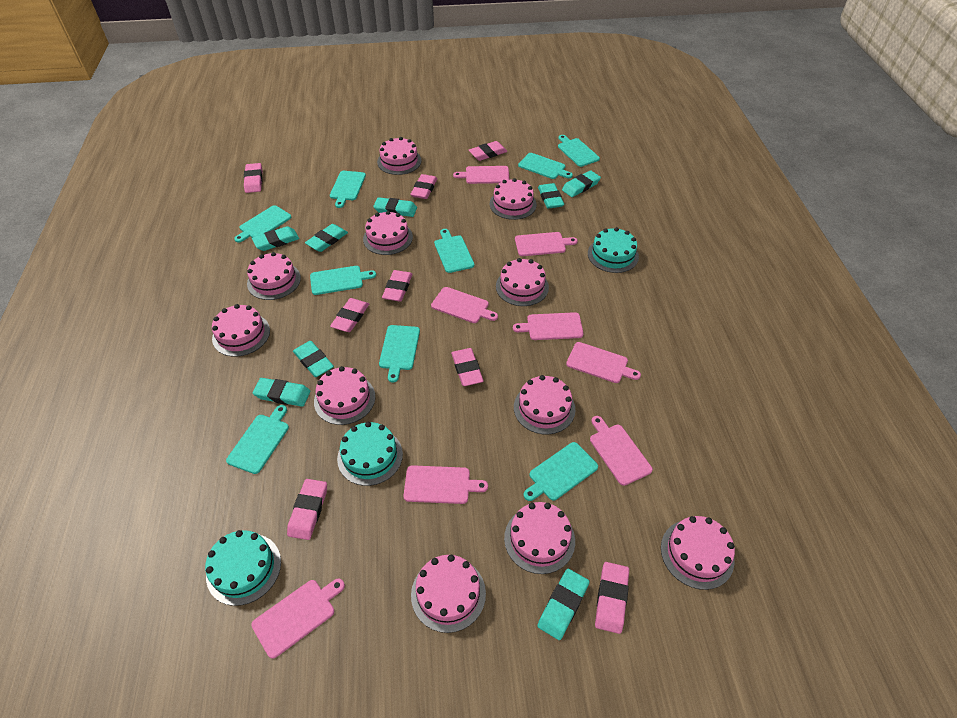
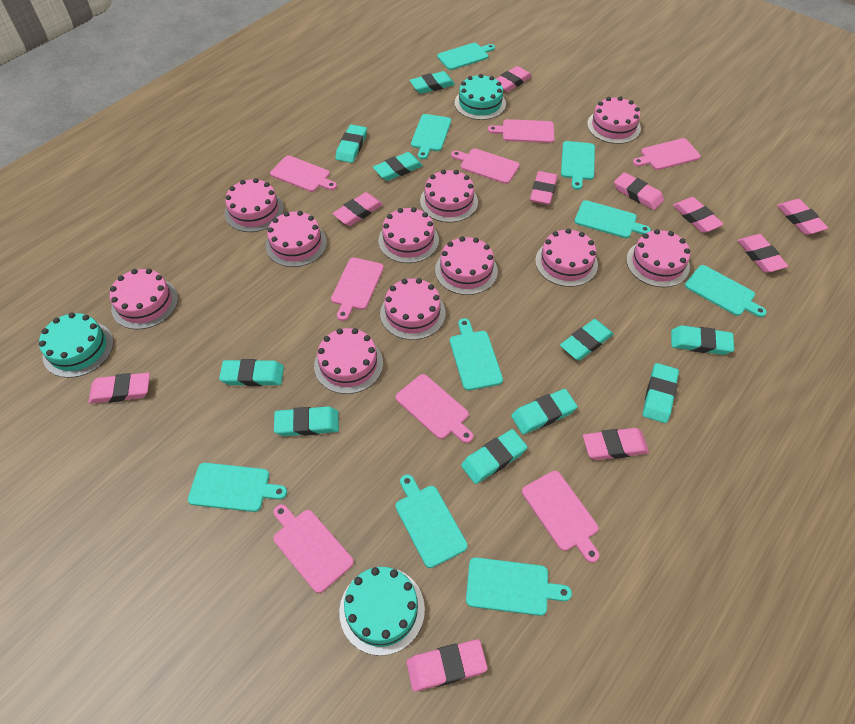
pink eraser: [244,163,263,193] [287,479,327,540] [330,298,369,332] [382,270,413,302] [410,174,437,199] [451,348,484,386] [469,141,507,161] [595,562,629,634] = 8 -> [88,373,150,404] [332,192,383,226] [406,639,488,692] [496,66,532,92] [530,171,558,205] [583,428,649,460] [614,172,664,210] [673,197,724,233] [737,234,788,273] [777,199,828,235] = 10
turquoise eraser: [252,226,299,251] [253,378,310,407] [293,341,334,377] [305,224,348,252] [373,197,417,217] [538,183,564,209] [538,569,589,640] [562,170,601,197] = 8 -> [219,359,284,386] [274,407,339,436] [336,125,367,163] [373,152,423,181] [410,71,455,94] [461,429,527,484] [511,389,578,434] [560,319,614,361] [643,363,679,423] [671,325,734,355] = 10

